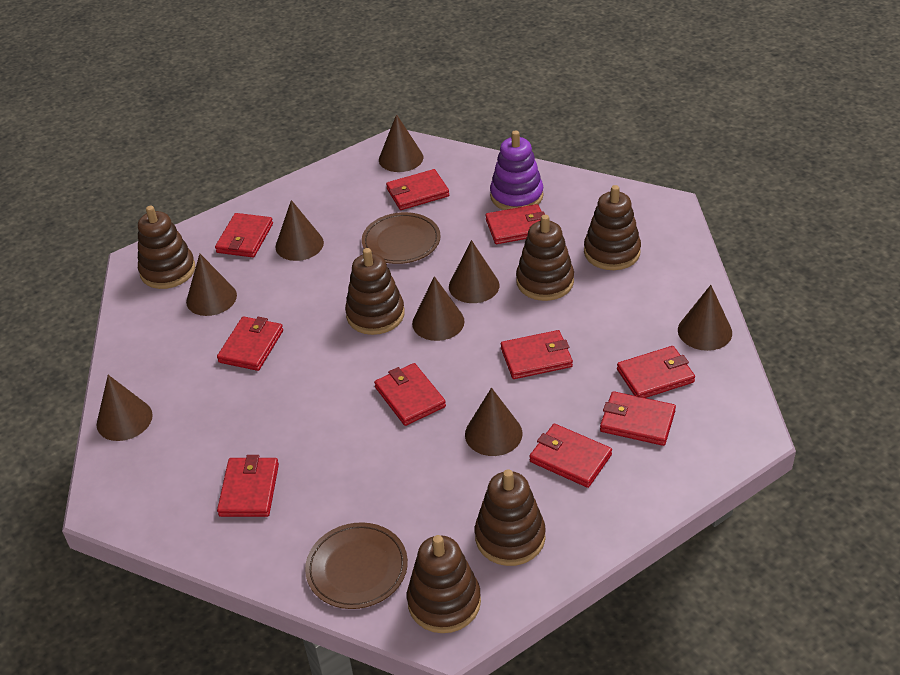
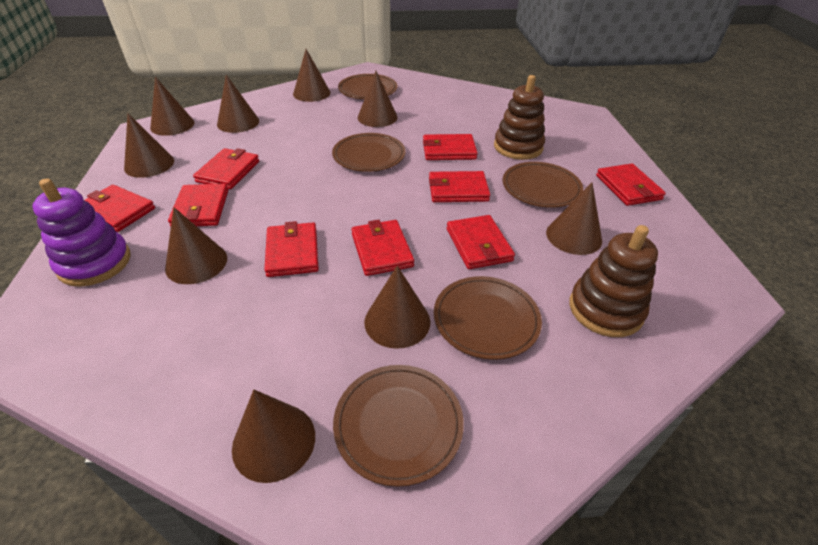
brown cone: [97,375,153,441] [186,254,237,316] [275,200,324,261] [379,114,423,172] [412,276,465,341] [449,240,500,303] [465,388,523,456] [678,285,732,351] = 8 -> [124,113,174,178] [150,77,195,136] [165,207,227,284] [217,75,259,133] [232,390,315,483] [293,49,330,102] [358,71,398,127] [364,266,430,349] [546,183,602,255] = 9
brown plate: [305,522,408,609] [362,212,441,264] = 2 -> [332,133,406,172] [333,365,464,487] [338,74,398,99] [434,276,542,360] [503,162,583,208] = 5
brown stacking toy: [138,206,196,289] [345,248,405,335] [407,535,481,633] [475,469,546,566] [516,215,574,301] [584,185,641,270] = 6 -> [494,75,545,160] [569,225,658,337] = 2
red wallet: [215,213,273,257] [217,316,283,371] [217,455,279,517] [374,363,446,426] [386,169,449,210] [485,204,545,244] [501,330,573,379] [529,424,612,488] [600,391,676,446] [617,346,695,398] = 10 -> [84,185,155,232] [168,183,228,227] [193,148,259,189] [264,221,319,277] [351,220,414,276] [423,134,478,160] [429,171,490,202] [447,215,515,269] [596,164,666,206] = 9

